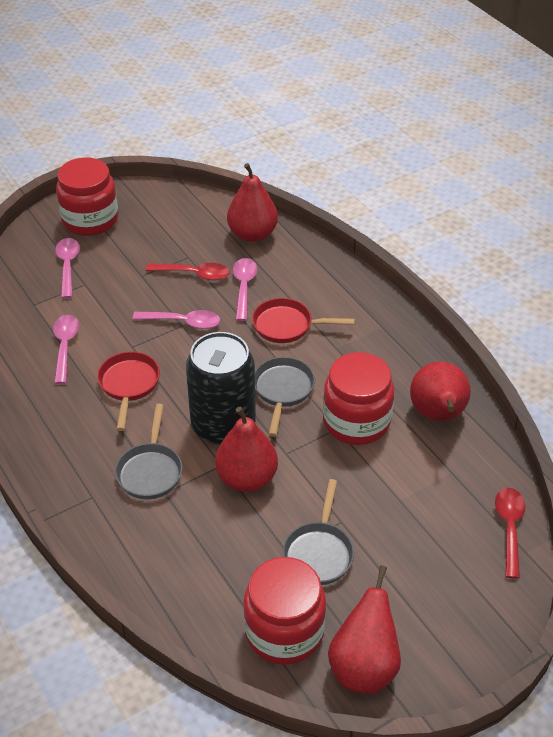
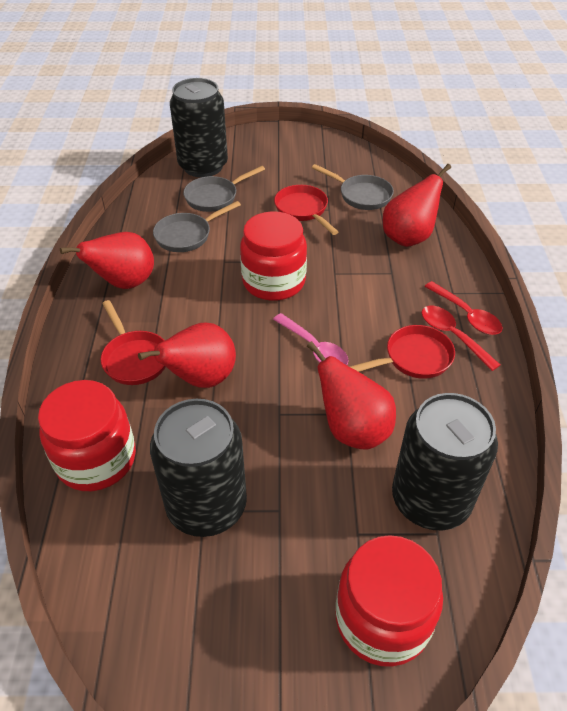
black can: [186,332,256,445] = 1 -> [150,399,247,537] [170,78,228,177] [392,393,498,530] = 3
pink spoon: [53,315,79,384] [55,238,80,299] [132,310,220,329] [233,258,257,321] = 4 -> [273,313,349,365] = 1
red pan: [97,351,160,431] [252,298,355,343] = 2 -> [101,300,165,385] [274,185,338,235] [350,325,455,379] = 3

